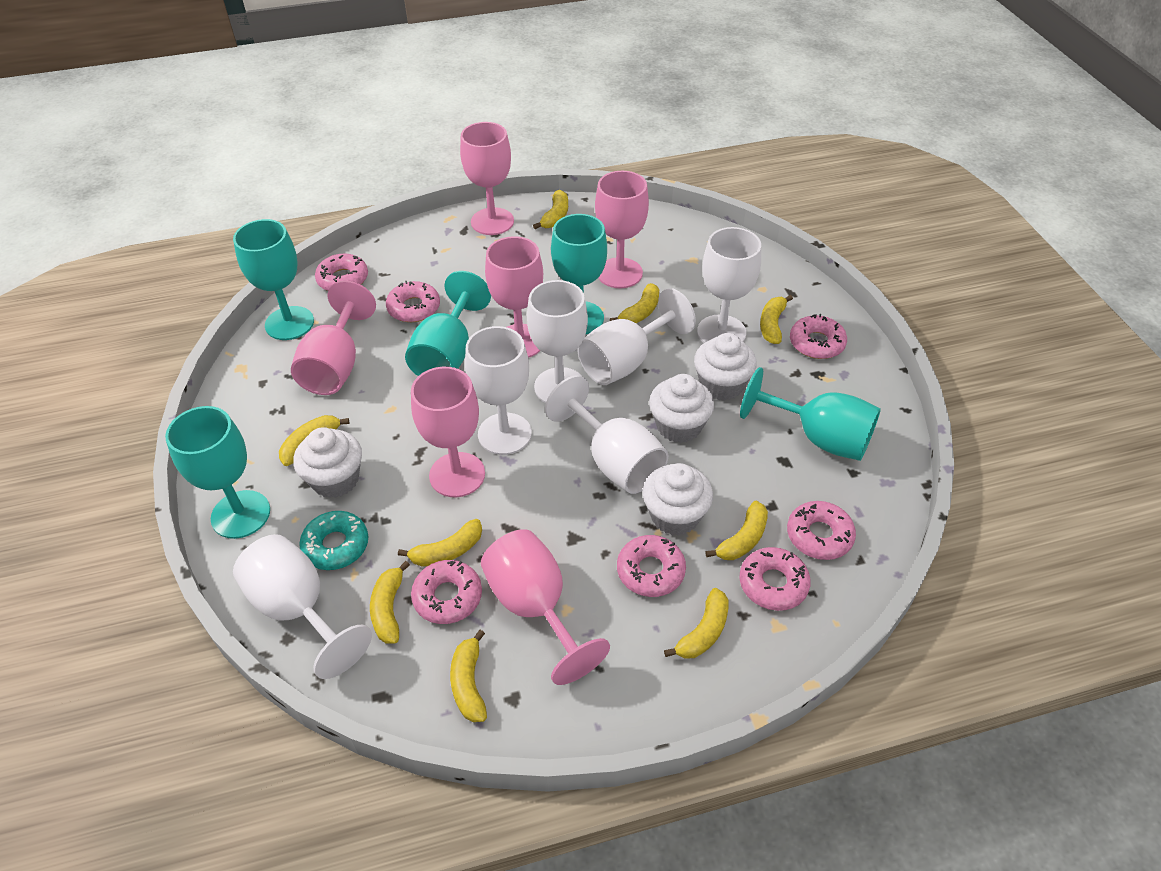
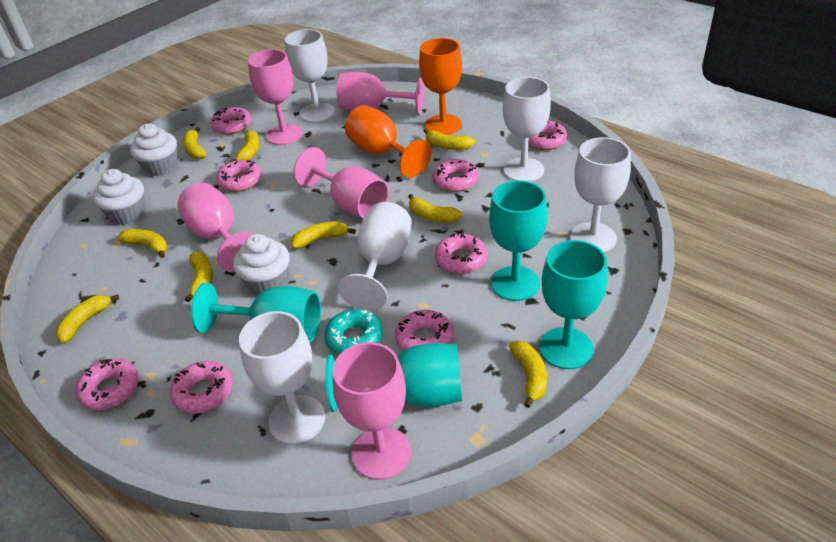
orange goblet: none = 0 -> [345,105,432,178] [419,38,462,135] = 2
pink donut: [315,254,368,291] [386,281,440,322] [411,560,482,624] [617,535,686,597] [739,547,811,611] [787,501,856,560] [790,314,847,359] = 7 -> [75,358,139,410] [170,361,233,414] [211,107,252,134] [216,160,262,192] [395,310,454,351] [432,159,479,192] [435,232,487,274] [528,120,567,150] = 8
pink goblet: [291,281,376,395] [411,367,485,497] [460,122,514,235] [481,529,610,685] [485,236,543,358] [595,171,649,288] = 6 -> [178,183,253,273] [248,49,303,145] [294,147,389,219] [332,342,411,480] [337,72,424,115] = 5
turquoise goblet: [165,406,270,539] [233,219,314,340] [405,271,491,376] [551,214,607,334] [740,367,881,461] = 5 -> [191,283,321,342] [325,343,462,412] [489,180,547,301] [539,240,608,369] = 4
white cupcake: [293,427,362,498] [643,463,713,535] [649,374,714,443] [694,333,757,401] = 4 -> [93,169,145,225] [130,123,177,176] [233,234,290,295] = 3
white goblet: [233,534,372,679] [465,326,532,455] [527,280,588,403] [545,375,668,494] [578,288,696,385] [697,227,761,343] = 6 -> [239,311,325,444] [285,29,335,122] [338,202,412,311] [503,77,551,182] [570,137,631,252] = 5

